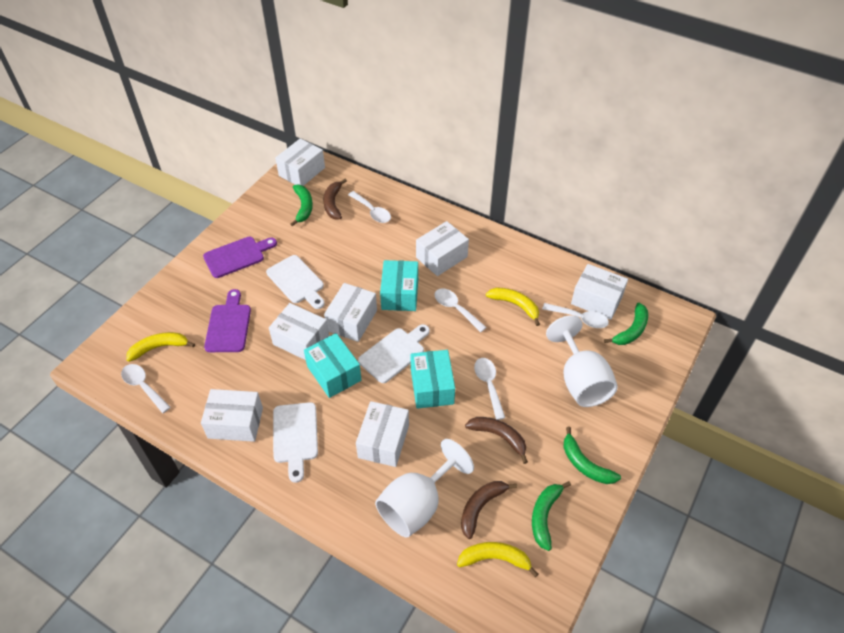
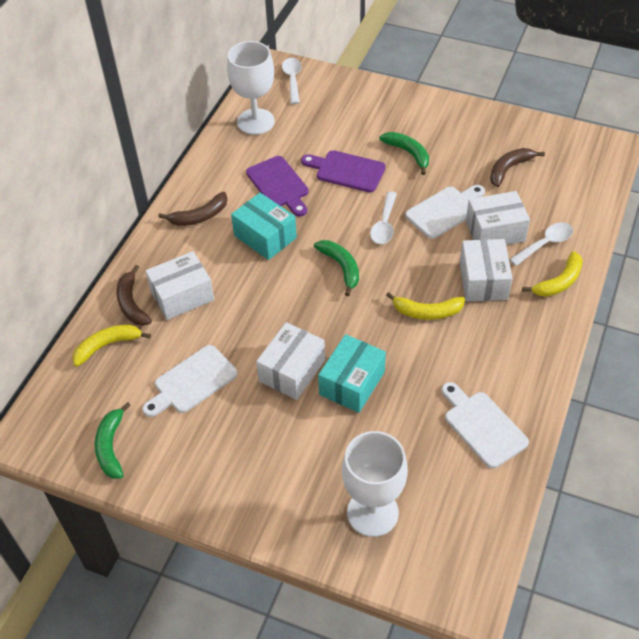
green banana: [290,184,313,227] [532,481,571,551] [564,426,621,484] [604,303,648,345] = 4 -> [95,402,131,479] [314,240,359,296] [379,132,429,175] = 3
turquoise box: [304,333,361,398] [380,260,418,311] [410,350,455,409] = 3 -> [231,193,297,260] [318,334,386,413] = 2
white box: [201,389,263,442] [269,303,329,360] [275,138,325,186] [324,283,377,342] [356,401,409,467] [416,221,469,276] [571,264,628,320] = 7 -> [145,251,214,320] [256,322,325,400] [460,239,513,301] [466,191,530,245] = 4
white spoon: [121,364,171,413] [348,191,391,223] [434,288,487,332] [474,358,505,420] [542,303,609,328] = 5 -> [282,58,302,104] [370,191,397,244] [509,222,573,266] = 3

